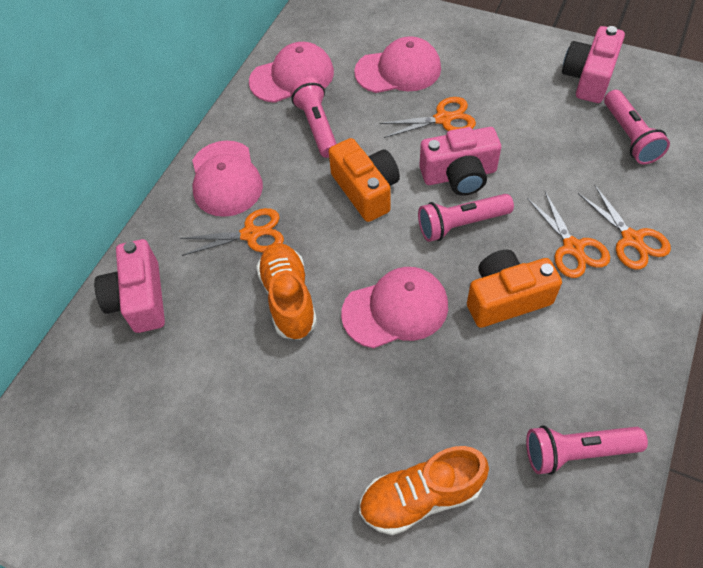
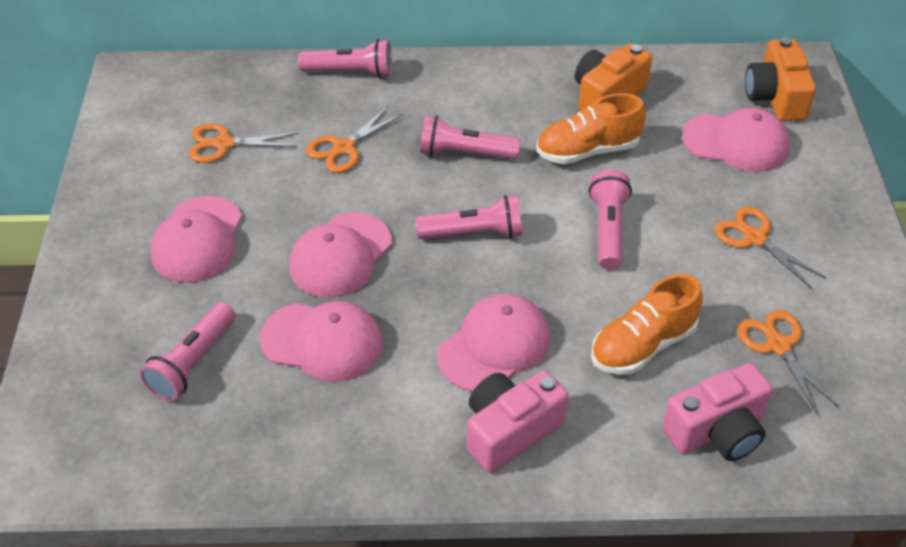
pink camera: [94,239,165,333] [419,127,501,196] [562,26,625,103] = 3 -> [467,371,569,473] [662,363,773,461] = 2
pink cap: [192,140,263,217] [249,42,334,103] [341,267,448,348] [354,36,441,93] = 4 -> [150,196,242,283] [260,301,383,382] [290,212,392,298] [437,294,550,392] [682,107,790,172] = 5
pink flashlight: [290,77,337,158] [418,194,514,242] [526,425,648,475] [604,90,670,164] = 4 -> [140,302,235,401] [298,39,392,78] [415,195,522,239] [420,115,520,159] [589,170,632,270] = 5

